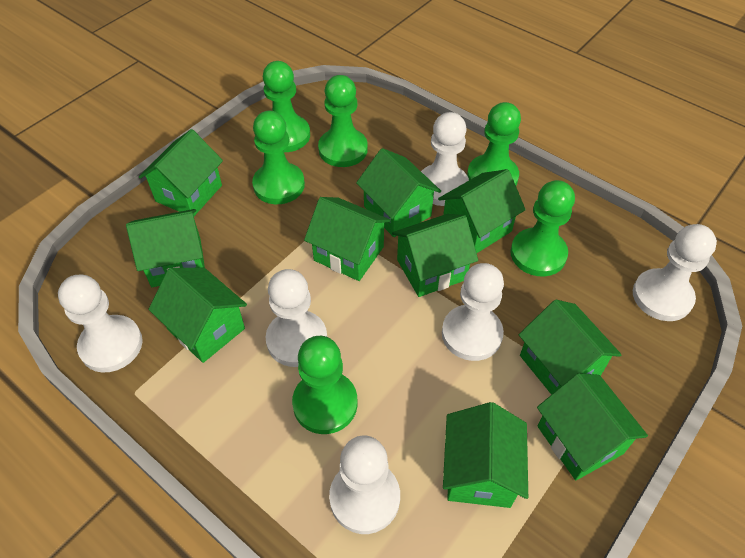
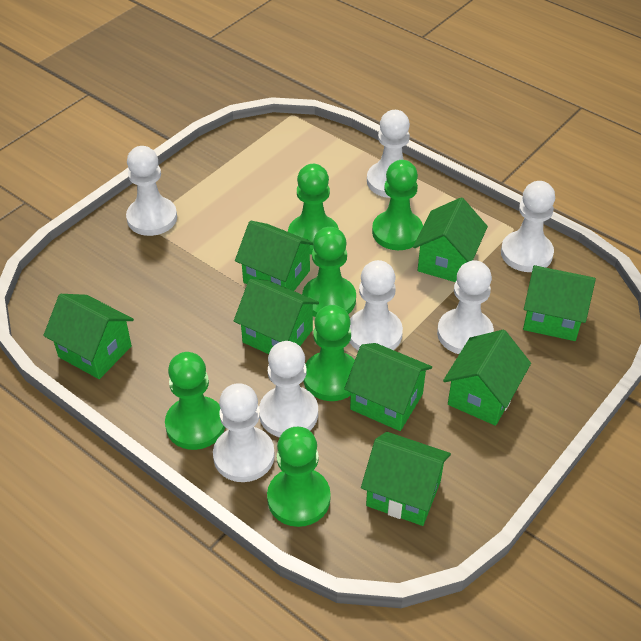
green house: [126,209,205,287] [139,129,223,216] [149,268,247,363] [304,197,391,281] [356,148,441,237] [392,214,478,297] [438,169,526,253] [443,402,528,508] [519,300,622,395] [537,373,648,480] = 10 -> [43,294,134,379] [234,279,319,354] [235,221,313,291] [344,343,432,431] [361,432,451,526] [413,197,488,282] [443,330,531,426] [523,265,596,341] = 8
white pawn: [58,275,143,373] [266,269,327,367] [329,436,400,534] [421,112,469,206] [442,263,504,361] [633,224,717,321] = 6 -> [126,146,177,236] [213,383,275,482] [259,341,318,437] [350,260,403,351] [367,110,410,198] [437,260,494,354] [501,181,555,272] = 7

